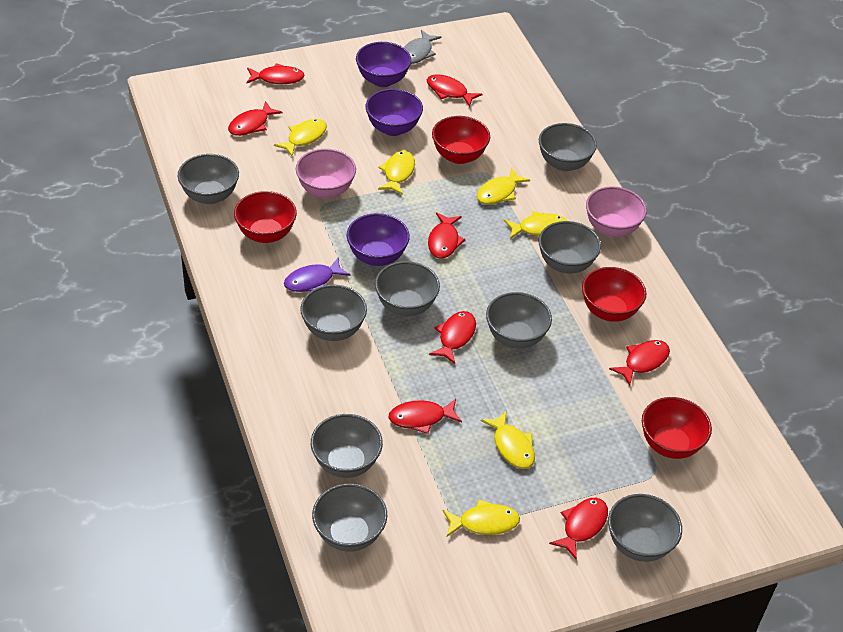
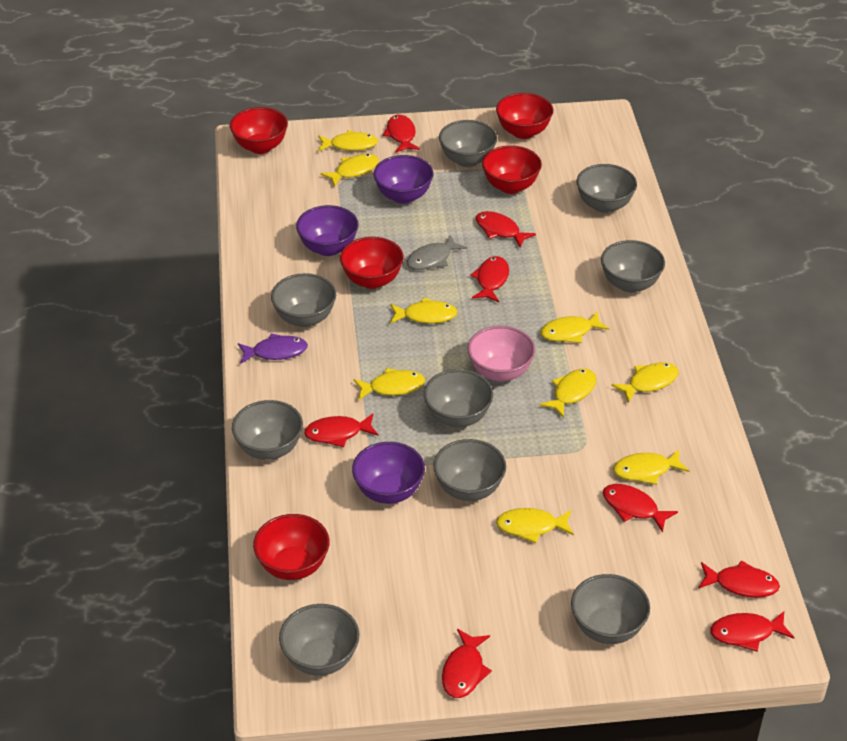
pink bowl: [296,149,356,199] [586,186,647,237] = 2 -> [467,326,535,382] = 1
red bowl: [234,191,297,243] [432,116,490,164] [582,267,646,322] [642,397,712,459] = 4 -> [230,107,288,154] [253,514,330,580] [340,237,404,289] [482,145,542,194] [496,93,553,139] = 5
yellow fish: [274,119,327,156] [378,151,415,195] [443,499,520,537] [477,167,530,205] [481,410,535,469] [504,211,567,239] = 6 -> [318,130,378,151] [320,154,379,187] [353,368,425,400] [390,298,458,324] [496,508,574,543] [539,369,596,418] [540,311,609,343] [611,362,679,403] [613,449,689,485] = 9

